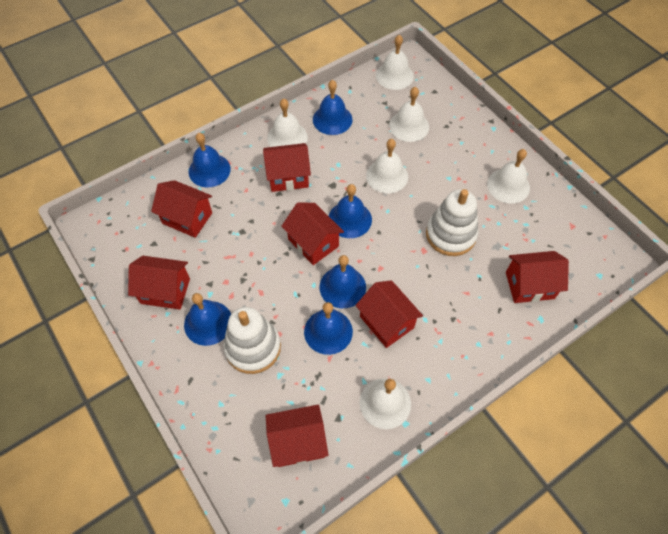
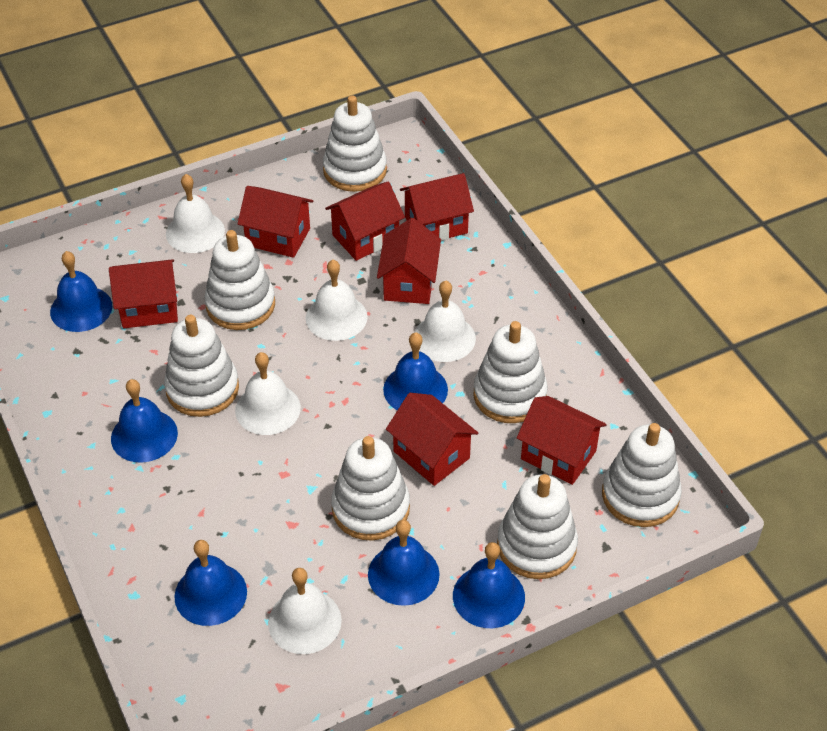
white bell: [267,99,308,147] [359,378,411,429] [366,139,408,193] [376,35,414,90] [389,87,429,142] [487,149,530,204] = 6 -> [166,174,225,253] [235,352,301,435] [268,568,342,654] [306,260,368,341] [414,281,476,362] = 5
white stacking toy: [223,307,281,374] [426,189,478,256] = 2 -> [164,315,239,417] [204,230,275,330] [323,95,387,192] [331,436,410,541] [474,321,548,423] [497,474,578,579] [602,423,682,527] = 7

